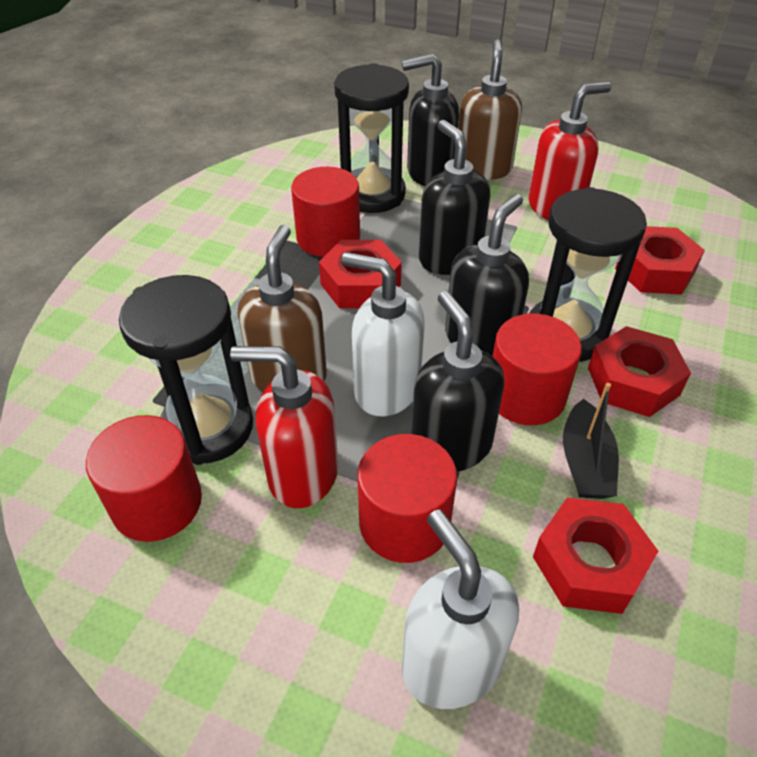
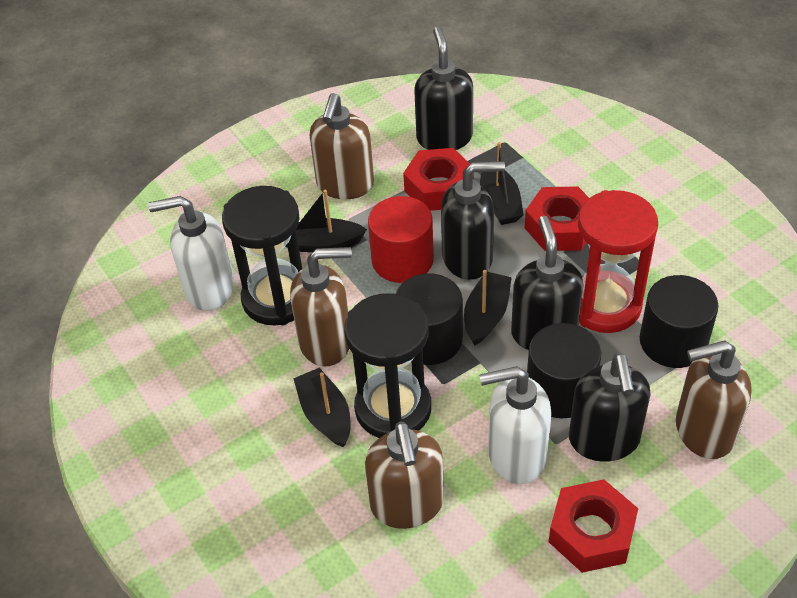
black boat: [563,383,619,499] = 1 -> [286,189,367,252] [293,368,351,447] [464,270,512,345] [480,142,524,225] = 4
black cylinder: none = 0 -> [395,273,463,365] [527,323,601,418] [640,275,718,368] = 3
black hourglass: [119,275,253,465] [334,63,409,213] [529,187,647,362] = 3 -> [222,186,302,325] [344,293,431,438] = 2
brown soap dispenser: [238,225,327,391] [458,39,522,180] = 2 -> [290,247,352,366] [310,93,374,199] [365,421,444,529] [676,341,752,459] = 4
red cylinder: [86,415,202,542] [291,167,360,257] [358,434,457,563] [493,314,582,425] = 4 -> [368,196,434,283] = 1
red hourglass: none = 0 -> [578,190,658,333] = 1
red nut: [319,240,402,308] [533,498,658,614] [588,326,691,417] [615,226,705,294] = 4 -> [403,148,474,211] [525,186,589,251] [549,479,638,573] = 3
red soap dispenser: [230,346,338,508] [529,82,611,220] = 2 -> none = 0

